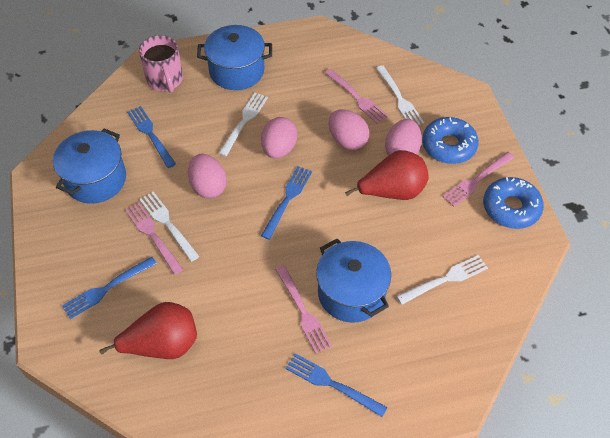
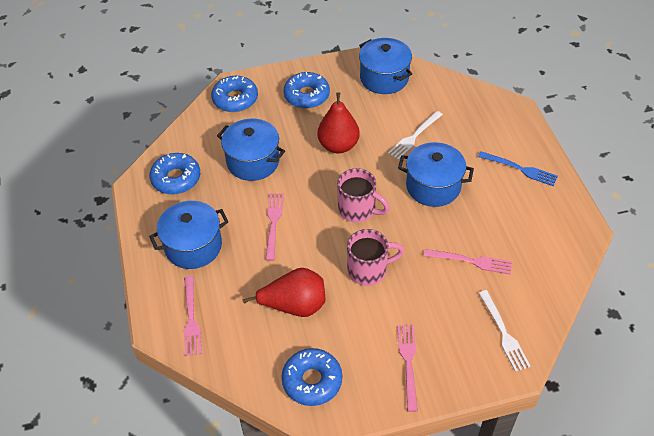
blue donut: [422,117,479,164] [483,177,544,229] = 2 -> [150,153,200,194] [211,76,258,112] [282,348,342,406] [283,72,330,108] = 4
blue fork: [62,257,157,319] [127,106,176,168] [261,166,312,240] [286,353,388,417] = 4 -> [478,151,558,186] = 1
blue pot: [53,128,126,204] [197,25,272,90] [316,239,391,323] = 3 -> [149,201,229,269] [217,119,285,181] [359,38,412,94] [398,142,474,207] = 4
pink egg: [188,154,227,199] [261,117,297,158] [329,109,369,150] [385,119,422,155] = 4 -> none = 0
pink mug: [139,35,183,93] = 1 -> [337,168,390,223] [347,229,404,286] = 2
white fork: [139,192,200,262] [219,93,268,156] [376,65,424,125] [397,255,488,305] = 4 -> [388,111,443,160] [479,290,531,372] = 2

